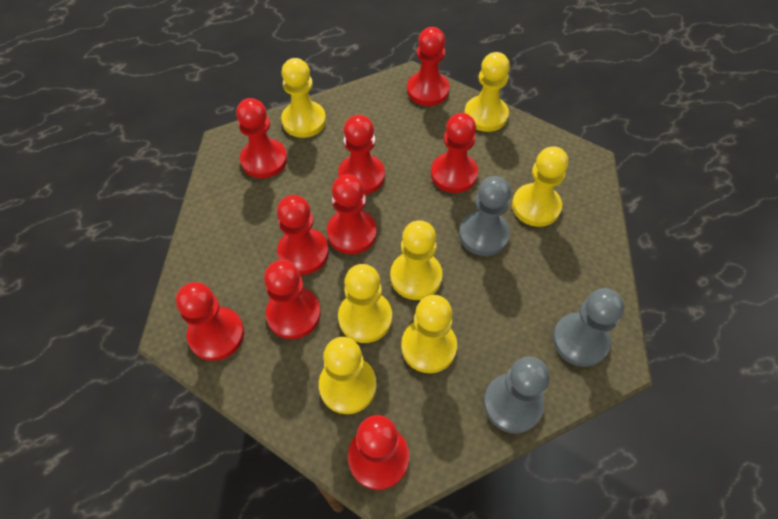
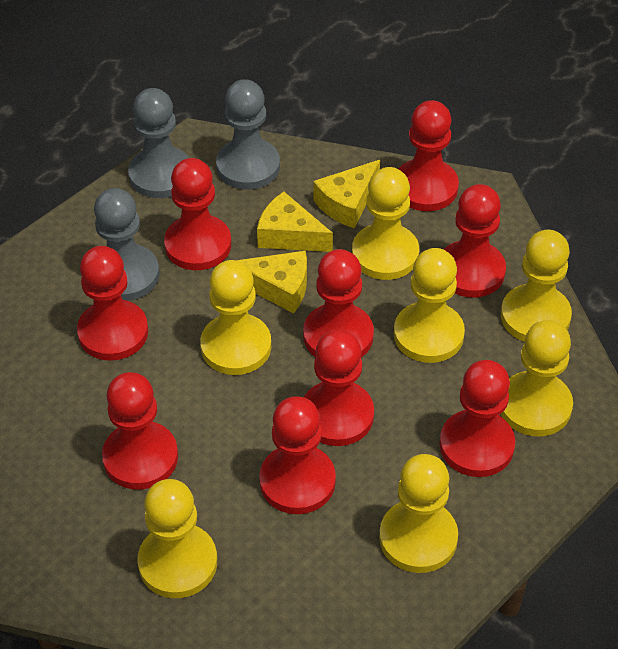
yellow cheese: none = 0 -> [236,251,307,314] [257,191,333,252] [313,160,380,229] = 3

